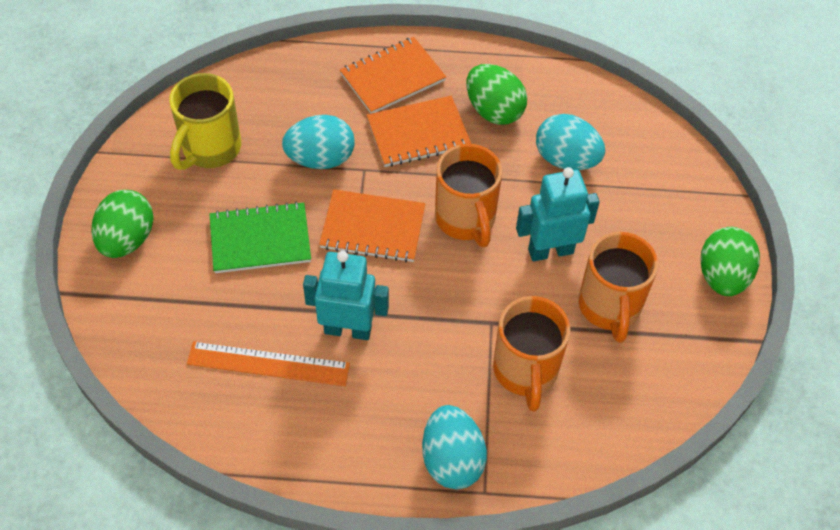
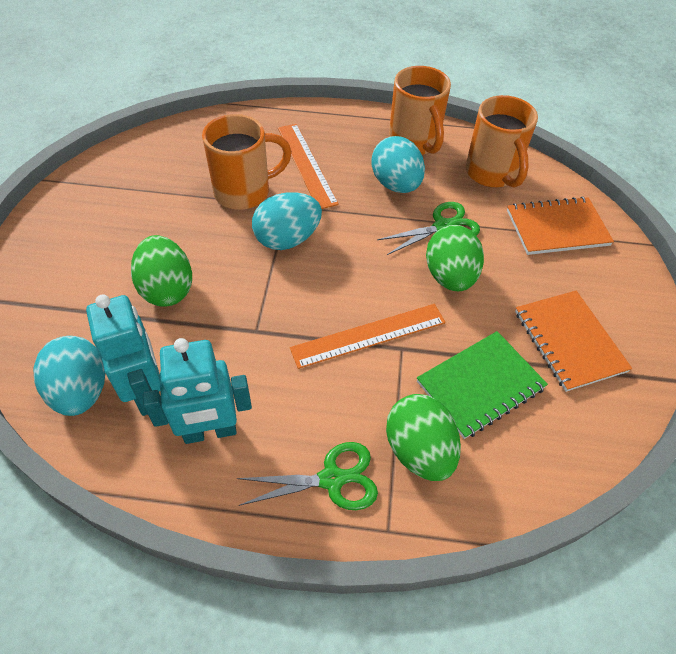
green scissors: none = 0 -> [237,442,378,510] [377,202,480,255] = 2
orange notebook: [319,189,426,262] [340,37,446,114] [367,96,471,167] = 3 -> [507,197,614,255] [515,291,632,392] = 2
orange ruler: [187,341,350,386] = 1 -> [278,124,339,209] [290,304,446,369] = 2
yellow mug: [169,73,241,170] = 1 -> none = 0

